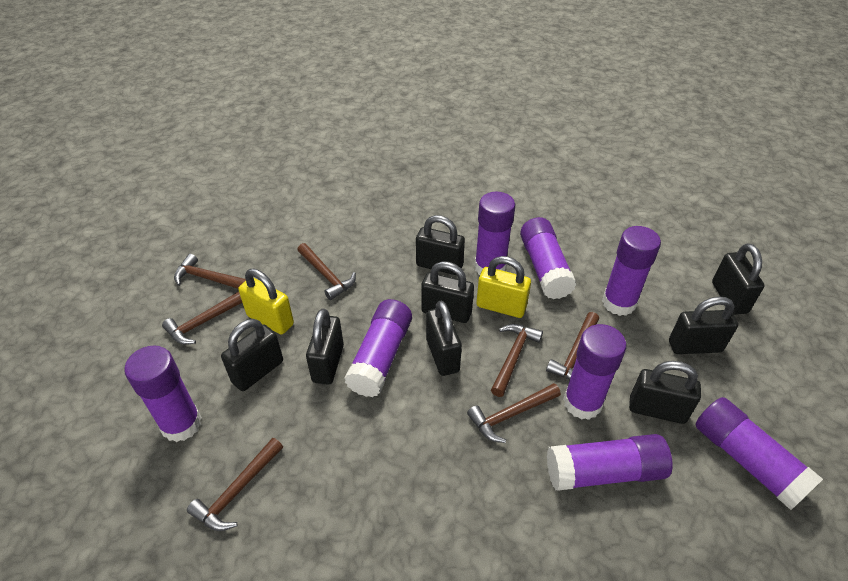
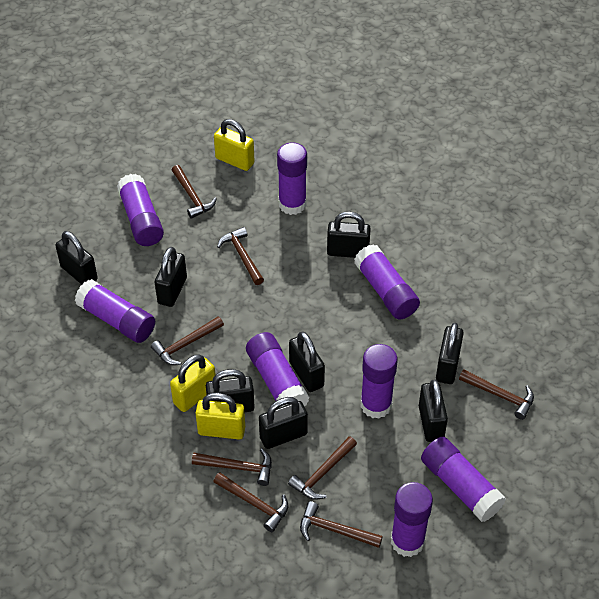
brown hammer: [162,291,242,345] [174,254,246,289] [187,438,283,531] [297,243,356,300] [467,383,561,443] [491,324,543,397] [546,312,599,380] = 7 -> [151,316,224,365] [172,165,217,219] [192,448,272,486] [213,472,289,532] [217,227,264,285] [288,436,357,500] [300,501,383,548] [459,369,534,420] = 8
yellow padlock: [238,269,294,335] [476,256,531,318] = 2 -> [170,354,216,412] [195,393,245,439] [214,119,255,171] = 3

